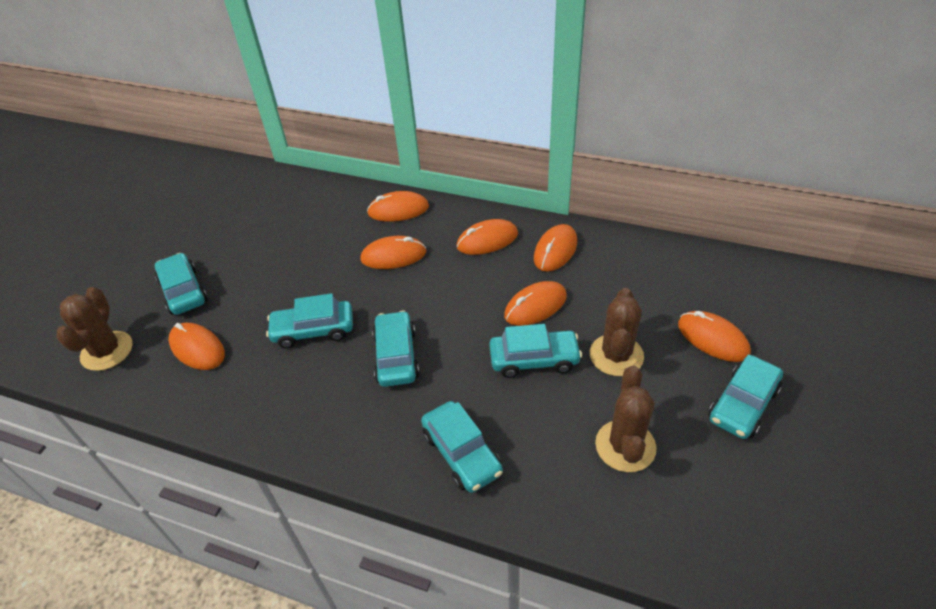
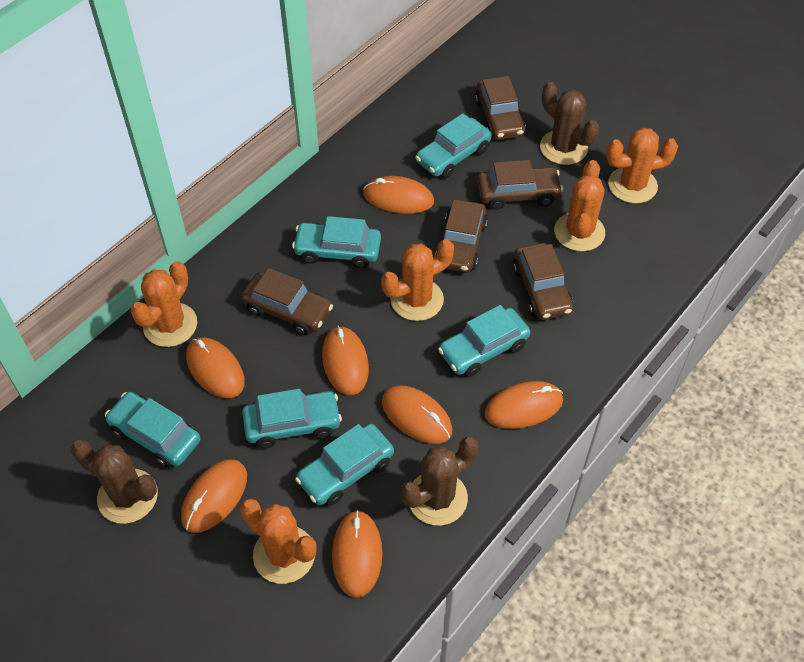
brown car: none = 0 -> [241,268,333,335] [435,200,488,273] [475,76,526,140] [477,160,563,210] [513,243,573,320] = 5
orange cactus: none = 0 -> [131,261,197,347] [240,499,316,584] [381,239,454,321] [554,160,605,252] [606,128,678,204] = 5

